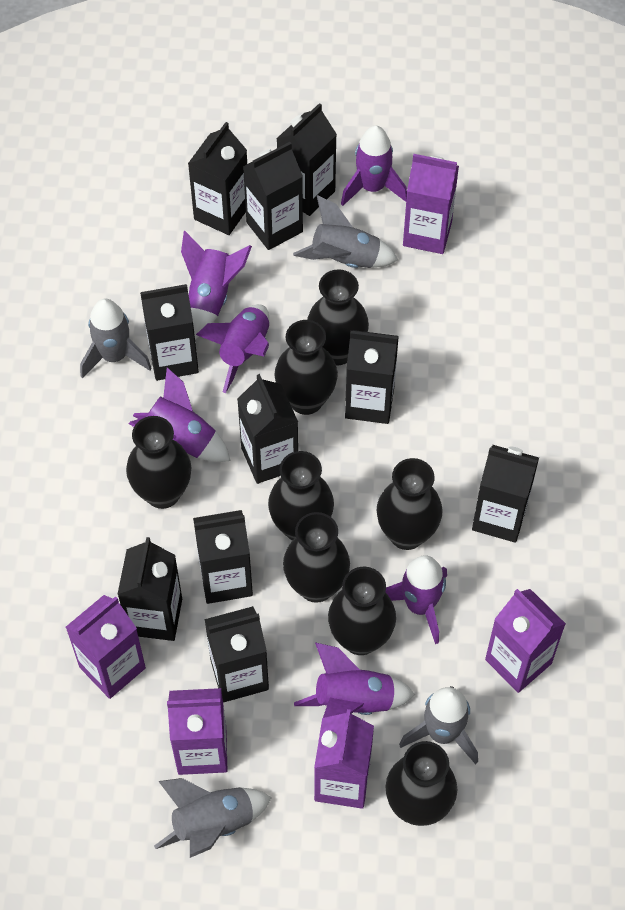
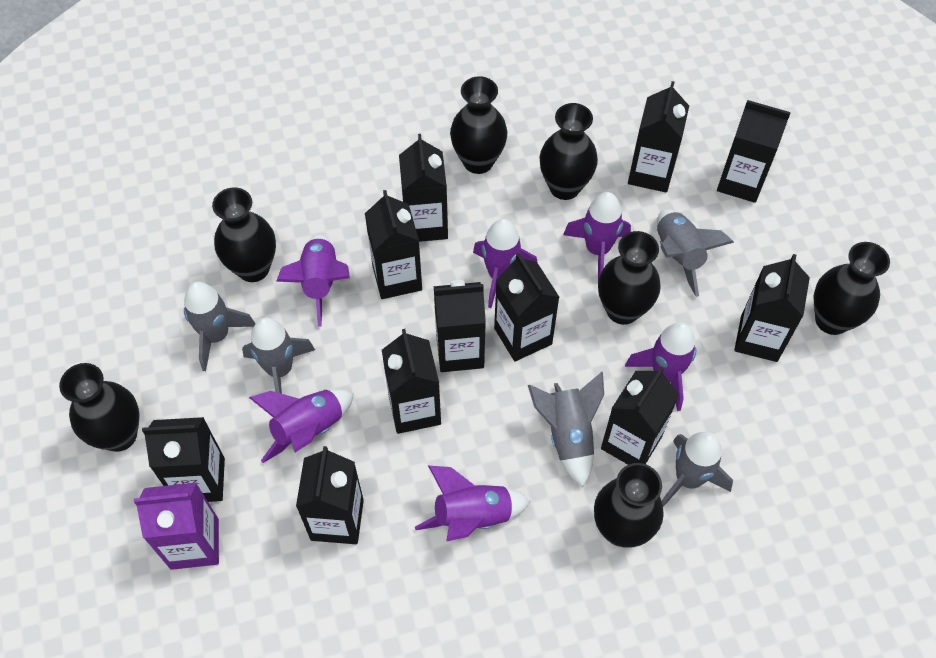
black carton: [118,537,182,641] [140,284,199,381] [188,122,247,235] [193,510,253,604] [204,606,269,702] [237,374,298,484] [243,142,303,250] [276,103,337,216] [345,330,399,424] [472,445,539,543] = 10 -> [142,417,225,502] [296,446,364,544] [365,190,422,299] [382,329,441,434] [399,134,448,242] [434,280,486,372] [494,253,560,362] [601,367,679,465] [628,81,689,192] [717,100,791,203] [734,254,810,362] = 11
black vase: [126,416,191,509] [268,451,334,540] [275,320,338,415] [283,512,350,603] [307,269,369,366] [328,567,396,655] [377,458,443,550] [385,741,457,826] = 8 -> [59,363,140,452] [212,187,276,282] [450,76,507,174] [539,103,598,200] [594,463,664,548] [598,231,661,325] [814,242,890,335] = 7
grey rocket: [80,299,152,379] [154,778,272,858] [293,195,398,268] [399,686,478,764] = 4 -> [184,282,256,371] [242,317,315,394] [528,372,604,487] [657,209,734,297] [662,432,733,507] = 5
purple carton: [66,595,146,699] [167,688,228,775] [314,709,374,809] [403,154,459,254] [485,589,566,693] = 5 -> [134,483,219,570] = 1

